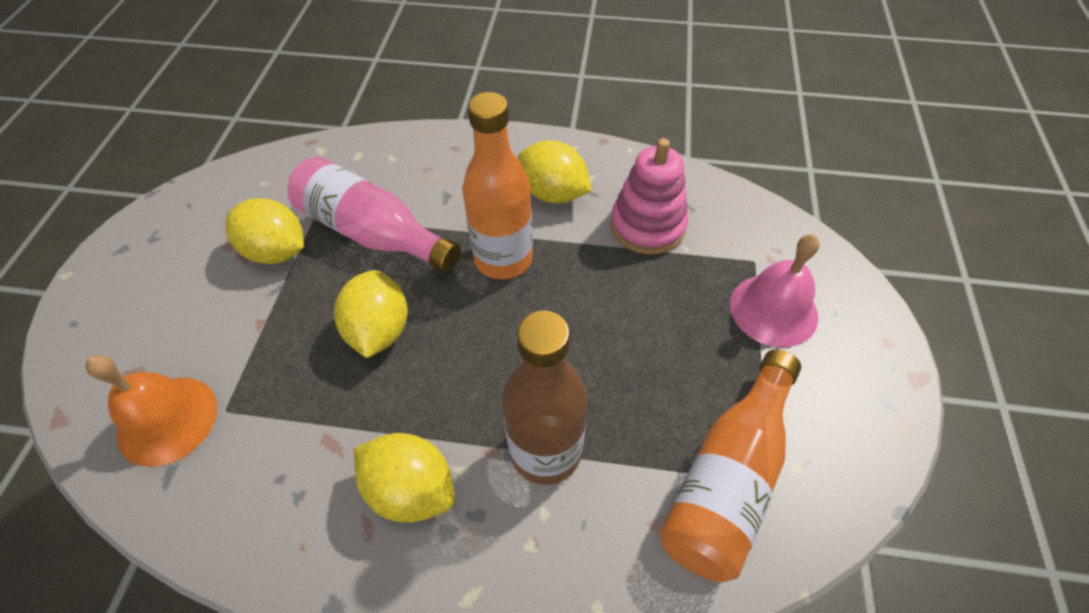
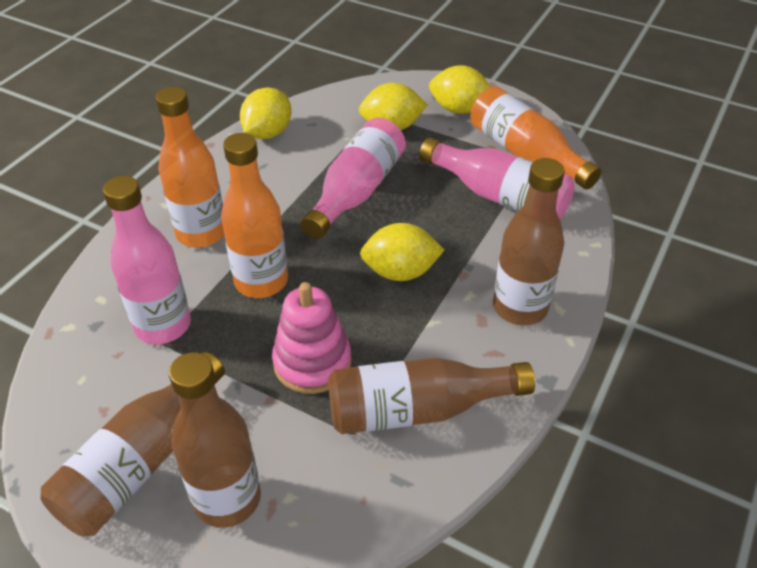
brown bottle: [502,311,587,485] = 1 -> [41,352,225,537] [169,352,261,528] [328,358,535,434] [493,158,565,325] = 4
orange bell: [85,355,217,467] = 1 -> none = 0
orange bottle: [462,92,533,279] [659,349,801,582] = 2 -> [155,87,224,248] [221,133,288,298] [470,86,602,189] = 3
pink bell: [730,234,820,347] = 1 -> none = 0
pink bottle: [287,157,461,273] = 1 -> [103,176,191,344] [301,118,406,239] [419,137,575,220] = 3

